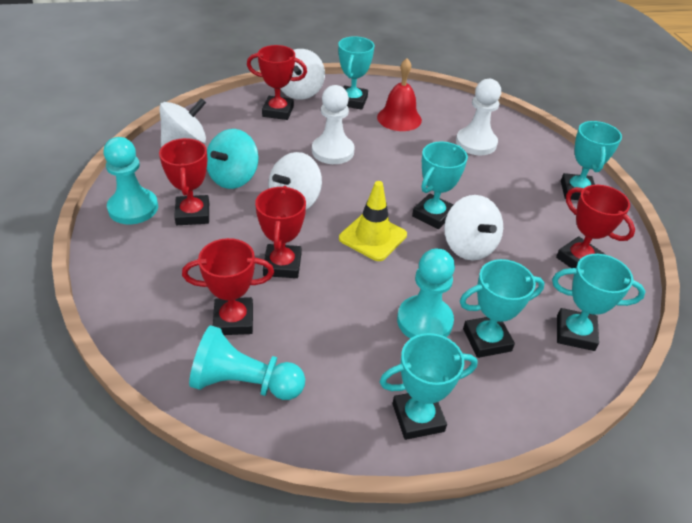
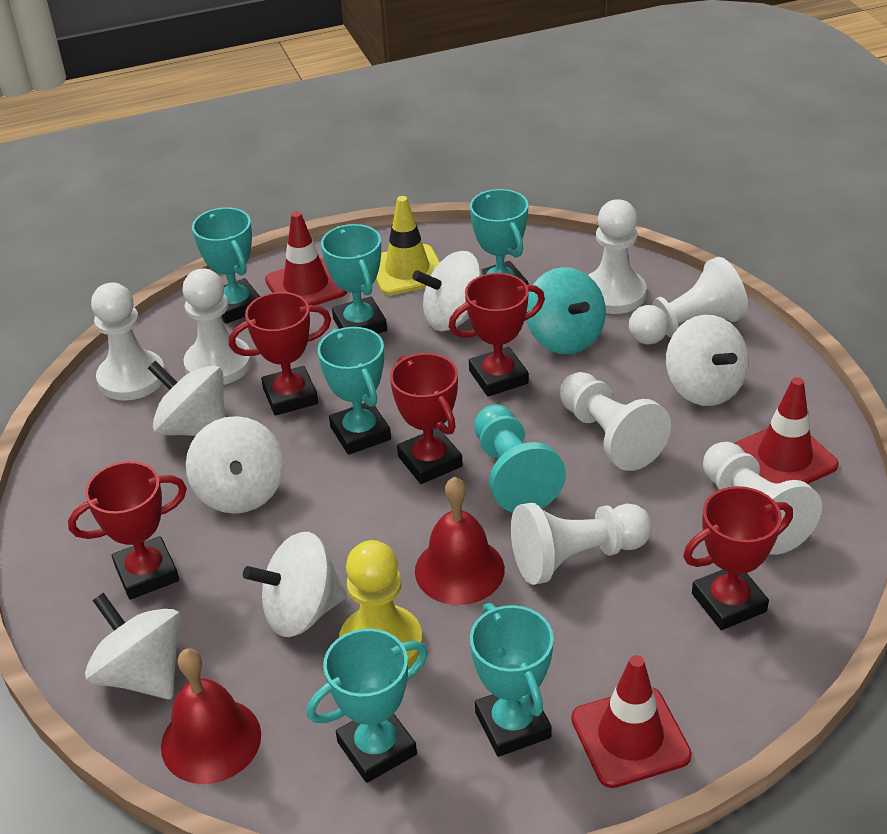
red bell: [377,58,422,131] = 1 -> [161,648,261,784] [415,477,505,605] = 2
red traffic cone: none = 0 -> [265,211,347,305] [571,655,692,788] [734,377,839,484] = 3
turquoise pawn: [104,137,158,224] [189,325,305,400] [397,248,455,339] = 3 -> [474,404,566,513] = 1
white pawn: [312,85,355,164] [456,79,501,155] = 2 -> [91,283,165,401] [182,269,252,385] [511,503,652,585] [560,372,671,471] [588,199,646,314] [629,257,749,345] [703,442,822,555] = 7
white spinning top: [159,98,206,147] [268,152,322,210] [280,49,325,100] [444,195,503,260] = 4 -> [85,593,181,699] [148,361,226,436] [186,416,284,514] [243,532,347,637] [413,251,483,331] [666,315,749,406] = 6
yellow pawn: none = 0 -> [339,540,423,669] = 1

